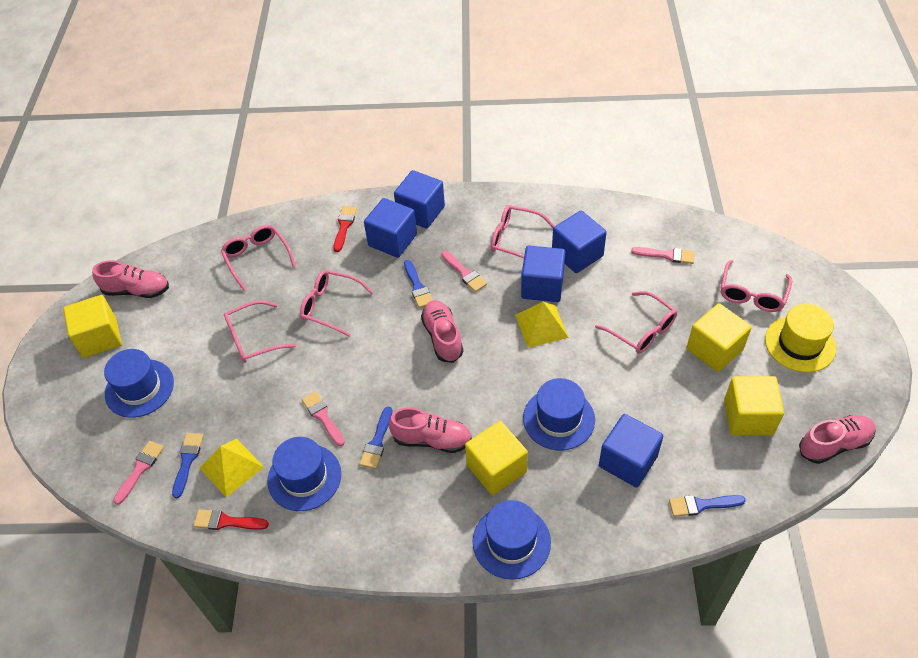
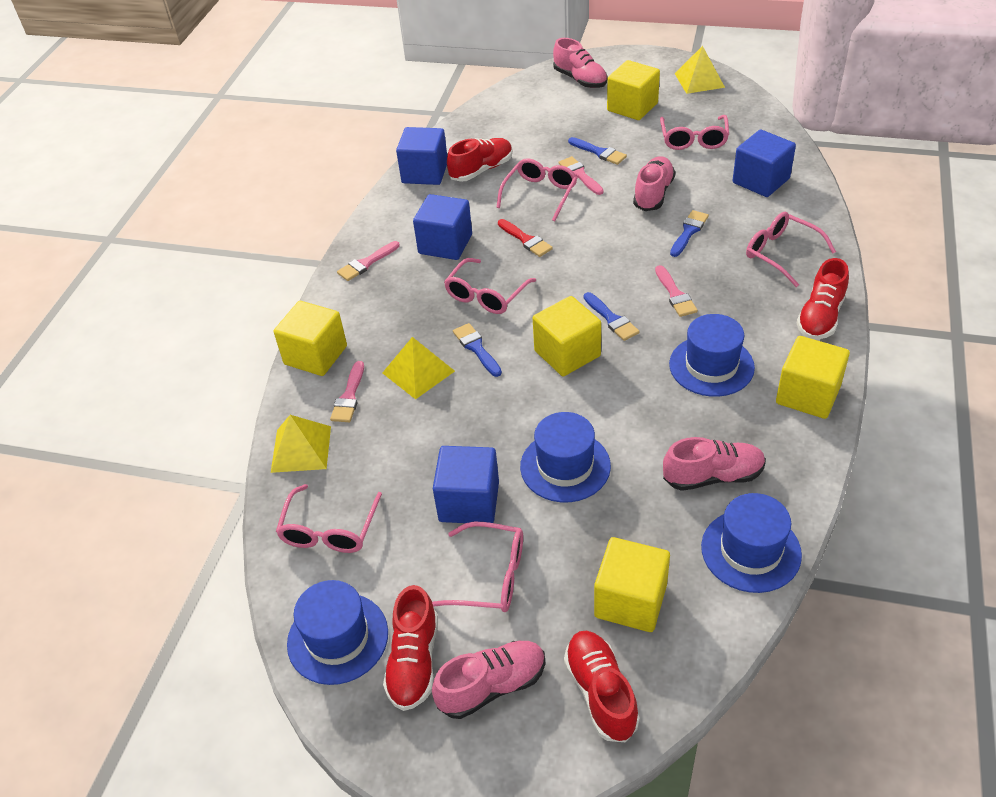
blue cube: [364,198,417,258] [394,170,445,229] [521,246,565,302] [552,211,607,273] [599,414,663,488] = 5 -> [396,127,447,185] [413,194,472,260] [433,446,499,523] [732,129,796,197] = 4
red brush: [193,509,269,530] [334,206,357,252] = 2 -> [498,219,553,257] = 1
red shoe: none = 0 -> [383,585,438,711] [447,138,513,182] [564,631,640,742] [797,258,849,340] = 4
yellow cube: [63,295,122,358] [465,421,528,495] [687,303,752,372] [724,376,784,436] = 4 -> [274,301,347,376] [533,296,601,376] [594,537,670,632] [607,60,660,120] [776,336,850,419] = 5
yellow hat: [765,304,836,373] = 1 -> none = 0
yellow pyramid: [199,439,264,497] [515,302,569,348] = 2 -> [271,415,331,473] [382,337,455,399] [674,46,725,94] = 3

